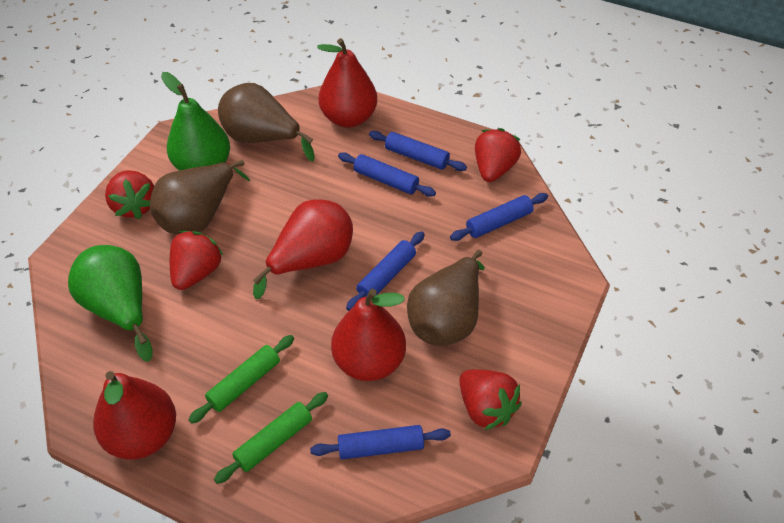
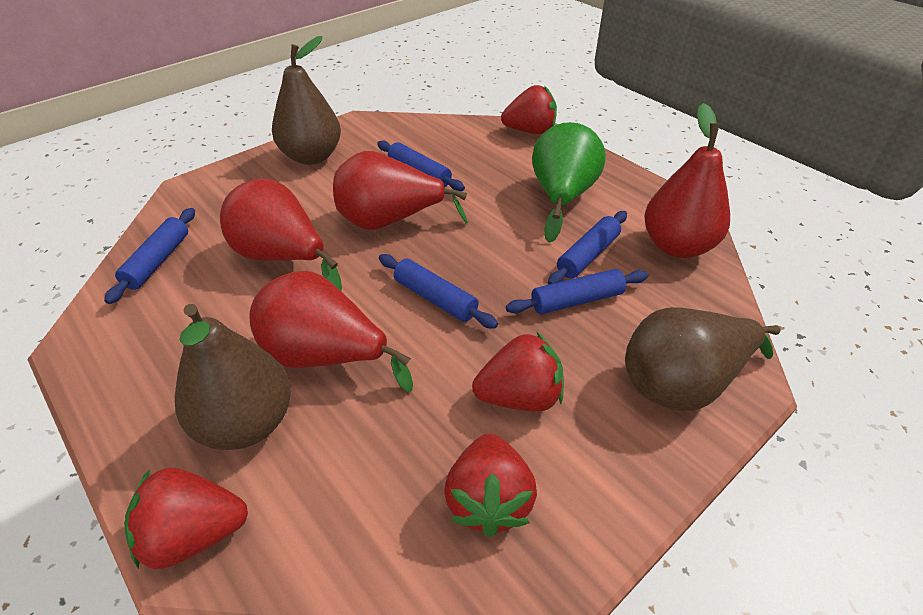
green pear: [68,245,152,362] [161,72,230,171] = 2 -> [532,122,606,243] = 1
green rolling pin: [188,335,294,424] [214,392,328,484] = 2 -> none = 0

